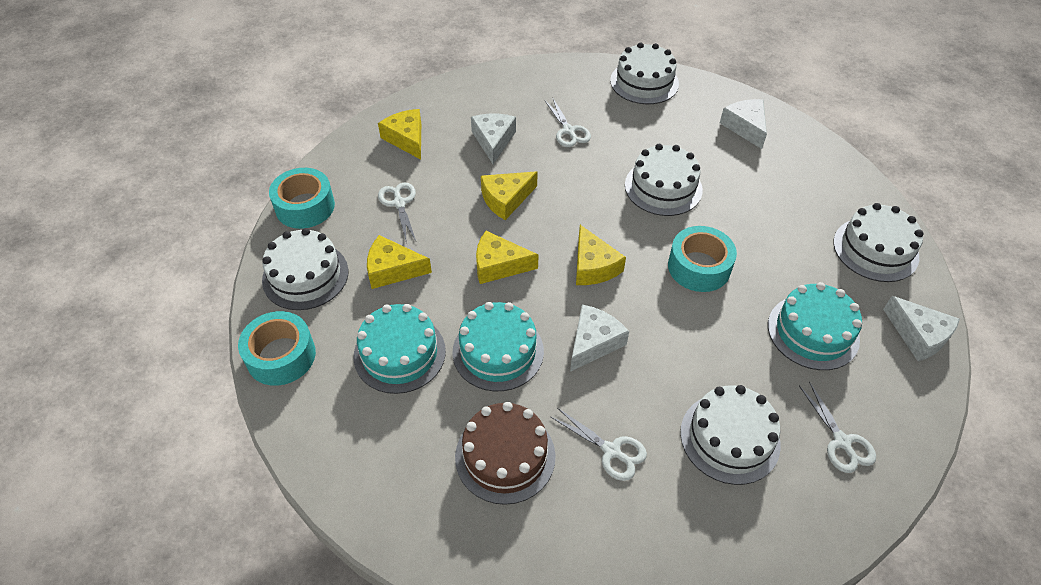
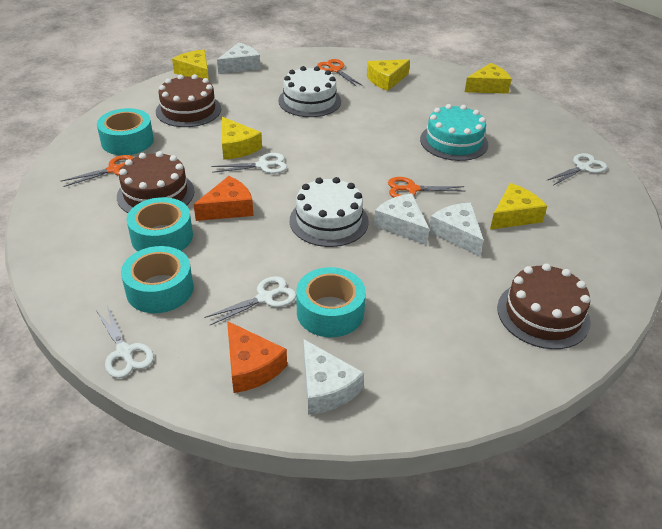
brown cake: [455,402,556,505] = 1 -> [117,151,195,213] [156,74,221,127] [497,263,591,349] = 3
orange cheese: none = 0 -> [194,176,253,221] [227,321,287,393] = 2
orange scissors: none = 0 -> [62,155,134,187] [317,59,363,87] [388,177,466,197] = 3
turquoise cake: [354,304,446,394] [453,302,544,391] [768,282,862,370] = 3 -> [420,104,488,161] = 1
turquoise tape: [238,311,316,386] [269,168,335,229] [668,226,737,292] = 3 -> [97,108,154,155] [121,246,193,313] [127,197,193,252] [296,267,366,337] = 4
white cake: [262,228,349,310] [610,42,679,104] [625,144,703,216] [680,385,781,485] [833,203,924,282] = 5 -> [278,66,341,117] [290,177,369,247] = 2

